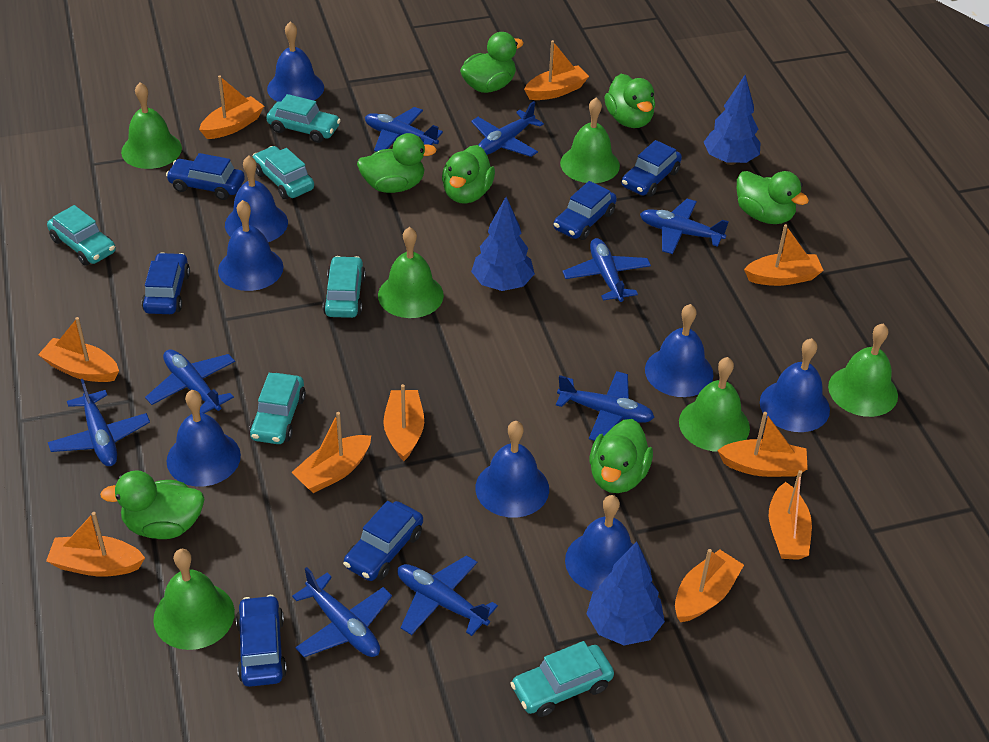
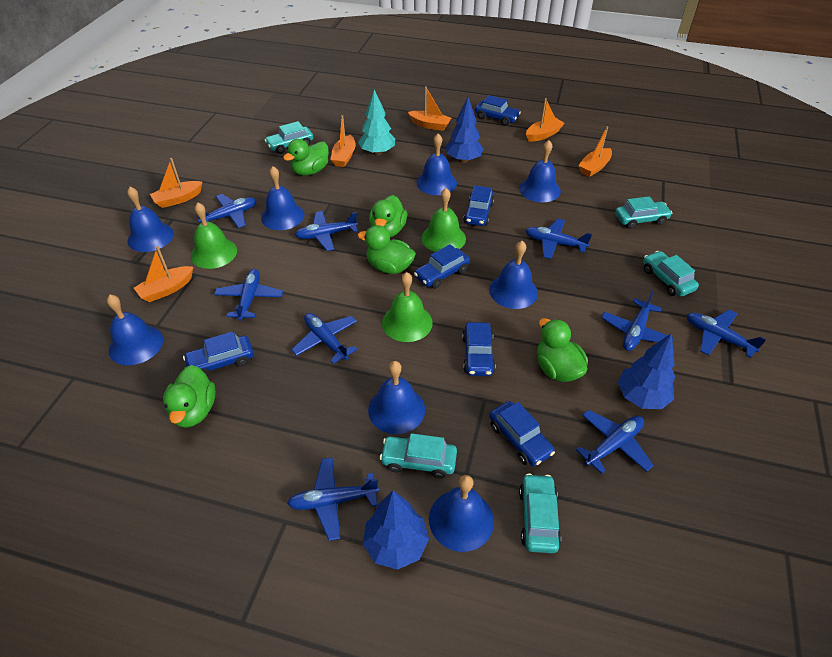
green bell: [121,82,182,169] [153,549,235,650] [378,227,444,318] [560,97,620,183] [679,357,750,452] [828,323,898,417] = 6 -> [191,203,237,269] [382,272,433,342] [421,188,466,252] = 3
green duck: [100,470,205,539] [357,133,437,193] [442,145,495,204] [460,32,523,93] [589,419,653,493] [604,74,655,128] [737,171,809,224] = 7 -> [163,365,216,428] [283,139,329,176] [358,225,416,274] [369,195,407,237] [537,318,588,382] = 5
orange boat: [38,317,119,382] [46,512,145,577] [199,75,264,139] [291,412,371,493] [383,384,424,461] [524,40,589,100] [675,549,744,622] [717,412,808,477] [744,224,824,286] [769,470,812,560] = 10 -> [134,246,193,302] [150,158,202,208] [330,115,356,167] [408,86,451,131] [526,98,565,142] [578,126,612,177] = 6
turquoise car: [47,205,116,266] [249,373,306,444] [253,146,314,199] [266,94,341,143] [323,256,366,318] [510,641,614,717] = 6 -> [265,121,313,154] [380,433,457,479] [519,473,561,553] [615,196,672,229] [643,251,699,296] = 5
turquoise tree: none = 0 -> [358,89,395,155] = 1

